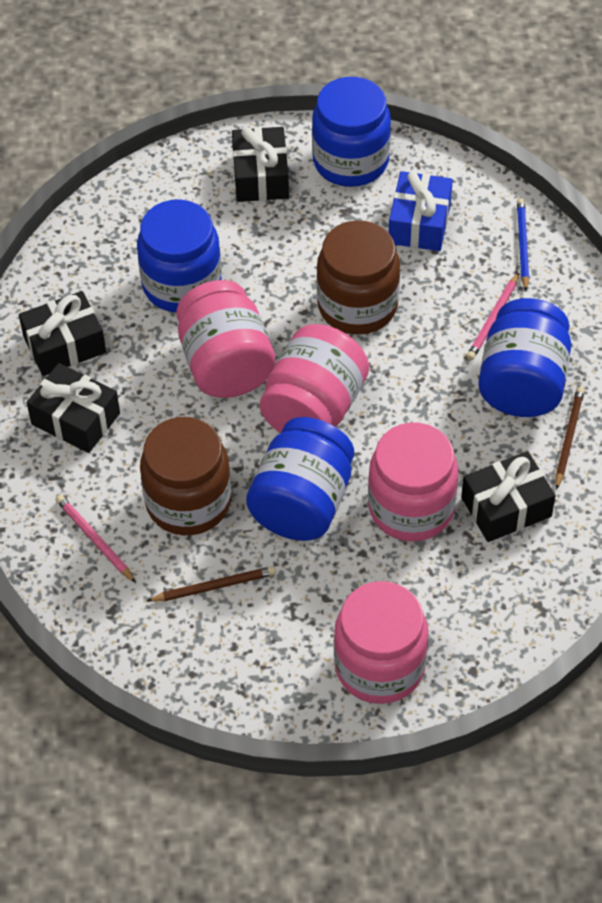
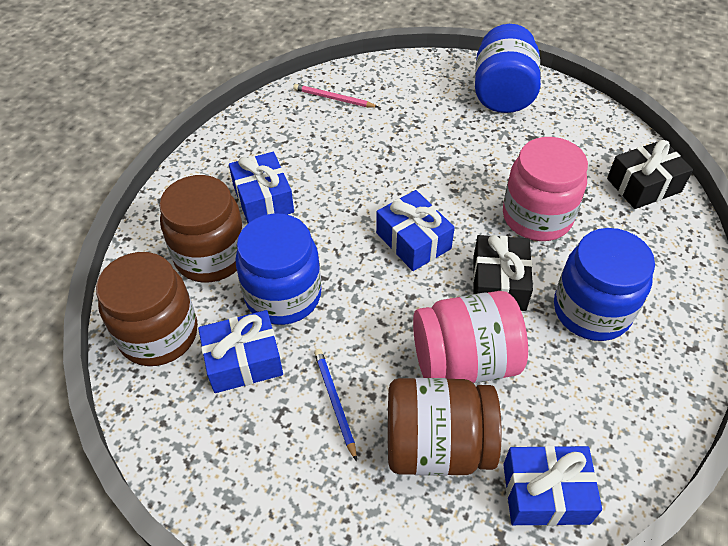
black gift: [19,291,106,376] [27,363,120,453] [232,127,289,202] [461,451,556,542] = 4 -> [473,235,533,311] [607,140,693,209] = 2
blue gift: [389,171,453,251] = 1 -> [198,310,283,393] [229,152,294,223] [376,190,455,271] [503,445,602,526] = 4
blue jar: [137,199,222,313] [246,417,354,541] [312,77,391,187] [478,298,571,417] = 4 -> [235,214,321,325] [475,24,541,113] [554,228,655,341] = 3
brown jar: [140,417,231,535] [316,220,400,335] = 2 -> [96,252,198,366] [159,175,244,283] [388,378,502,476] = 3
brown pencil: [147,566,276,602] [555,387,585,490] = 2 -> none = 0
pink jar: [176,280,276,398] [260,324,369,433] [334,581,429,704] [368,423,458,542] = 4 -> [413,291,528,383] [503,137,588,241] = 2
pink pencil: [56,495,136,583] [467,272,519,360] = 2 -> [293,84,378,108] = 1

